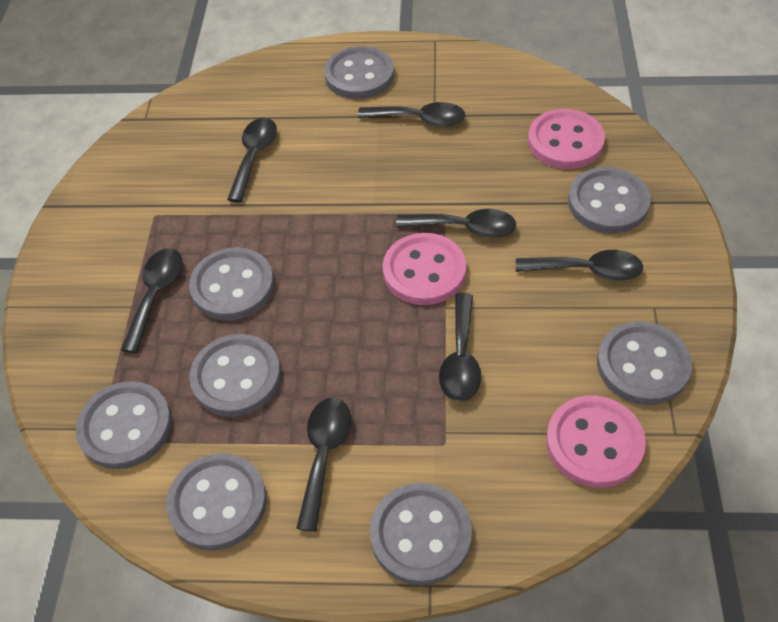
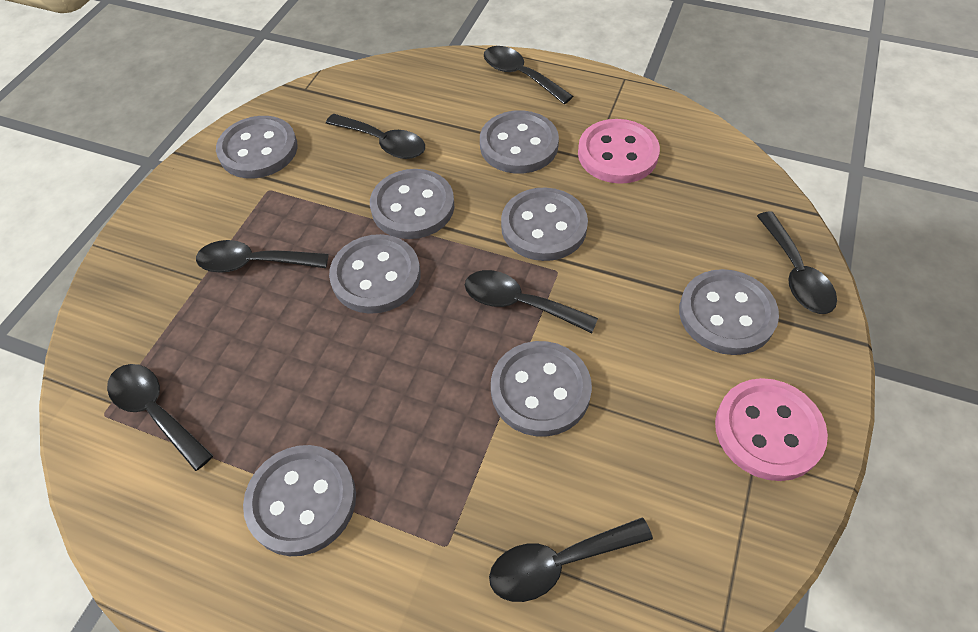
pink button: [383,233,466,305] [528,109,605,169] [546,395,646,488] = 3 -> [578,119,660,184] [715,378,828,481] = 2

